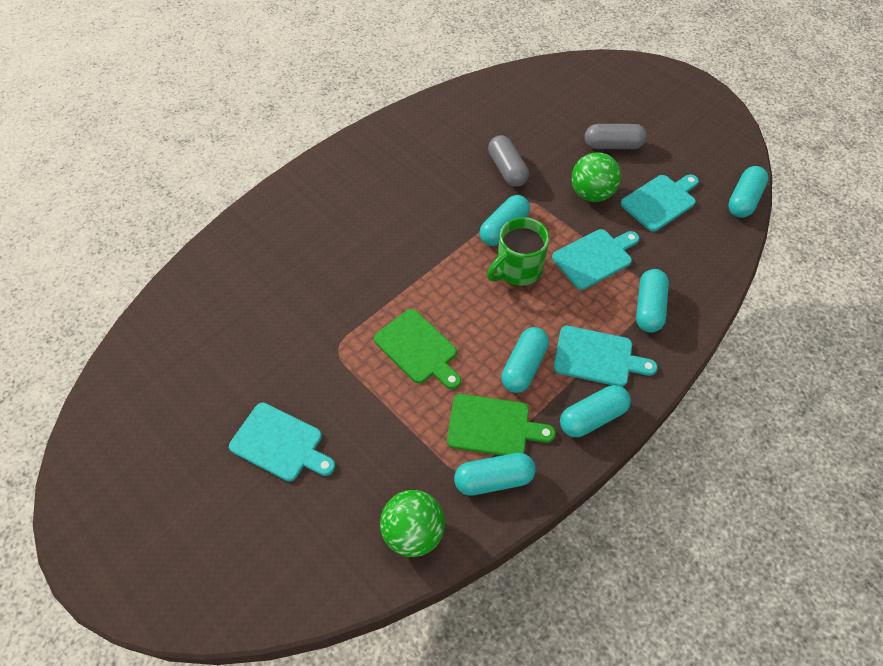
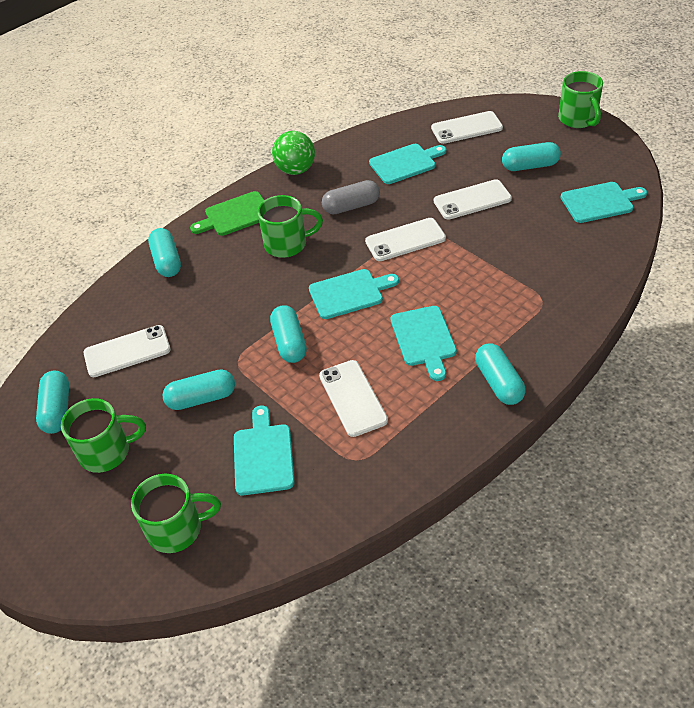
green ball: [380,490,445,557] [571,152,621,202] = 2 -> [272,131,315,175] = 1
green cutting board: [374,309,461,389] [447,394,556,456] = 2 -> [190,191,264,236] = 1
green mug: [487,217,549,286] = 1 -> [61,398,146,473] [131,474,221,553] [258,195,323,258] [558,71,603,128] = 4
grey capsule: [488,135,529,187] [585,124,647,149] = 2 -> [322,180,380,214] = 1
turquoise cutting board: [229,403,335,481] [552,229,639,290] [554,326,657,387] [620,175,699,232] = 4 -> [234,406,295,495] [309,269,399,319] [369,144,446,184] [391,306,457,381] [561,182,647,223] = 5
white phone: none = 0 -> [84,325,171,377] [319,360,388,437] [365,218,446,261] [431,111,503,144] [434,179,512,220] = 5

